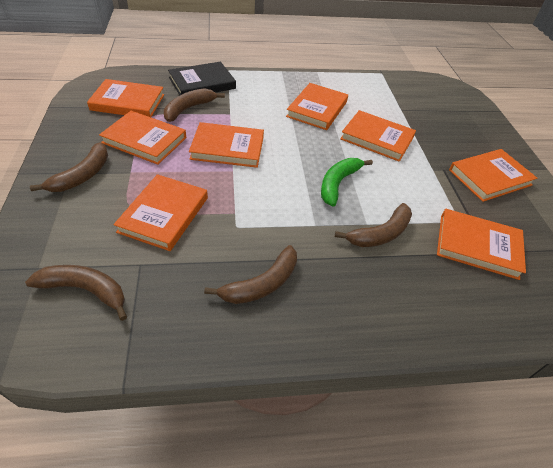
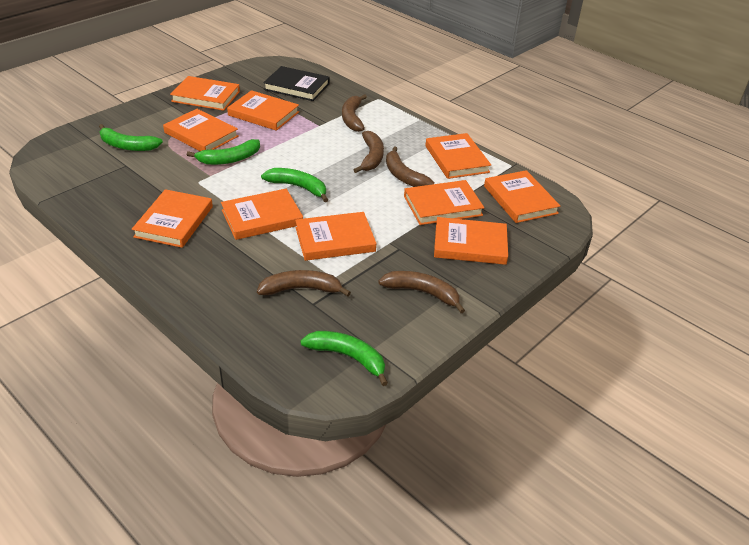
green banana: [321,158,373,206] = 1 -> [99,124,163,151] [187,139,260,165] [261,168,328,202] [300,331,388,386] = 4
orange book: [87,79,164,117] [99,111,186,165] [114,174,208,251] [189,122,264,168] [286,83,348,130] [340,110,416,162] [437,209,526,280] [449,149,537,202] = 8 -> [132,189,213,248] [163,109,239,151] [170,76,240,111] [221,189,303,240] [227,90,299,131] [295,212,376,261] [404,180,484,225] [425,133,491,179] [434,217,508,265] [484,170,560,223] = 10

